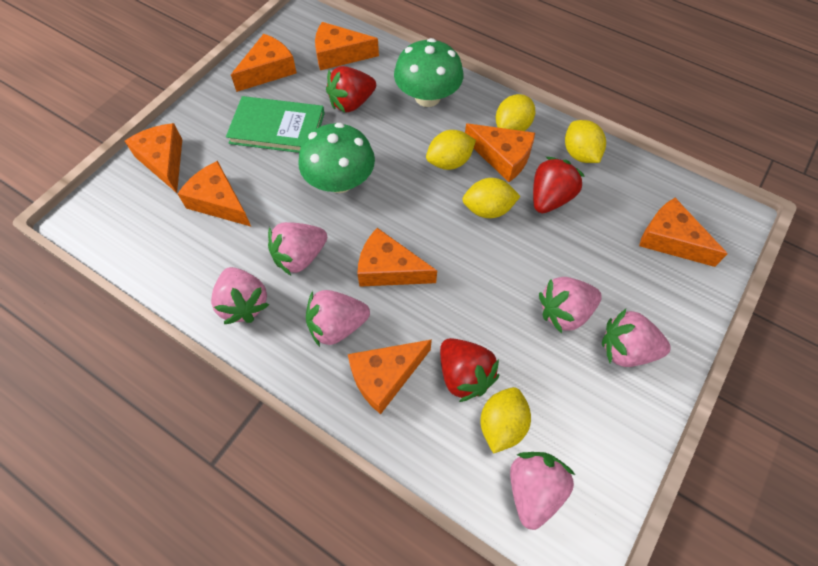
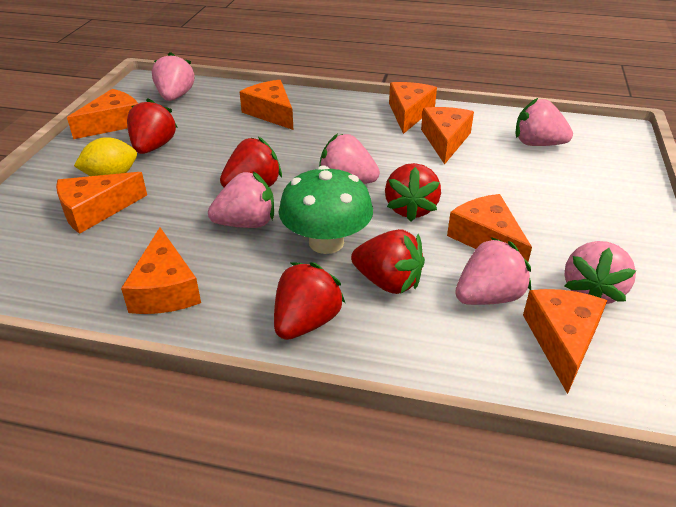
green book: [226,96,325,153] = 1 -> none = 0
green mushroom: [298,123,375,193] [394,38,463,107] = 2 -> [279,165,373,254] = 1
red strawberry: [326,66,376,112] [440,338,500,402] [533,157,585,213] = 3 -> [127,98,178,154] [220,137,282,187] [274,262,345,340] [351,229,425,294] [385,163,441,222] = 5
yellow lemon: [426,130,476,170] [462,178,521,218] [481,387,531,454] [496,94,535,131] [565,120,606,163] = 5 -> [74,137,137,176] = 1

